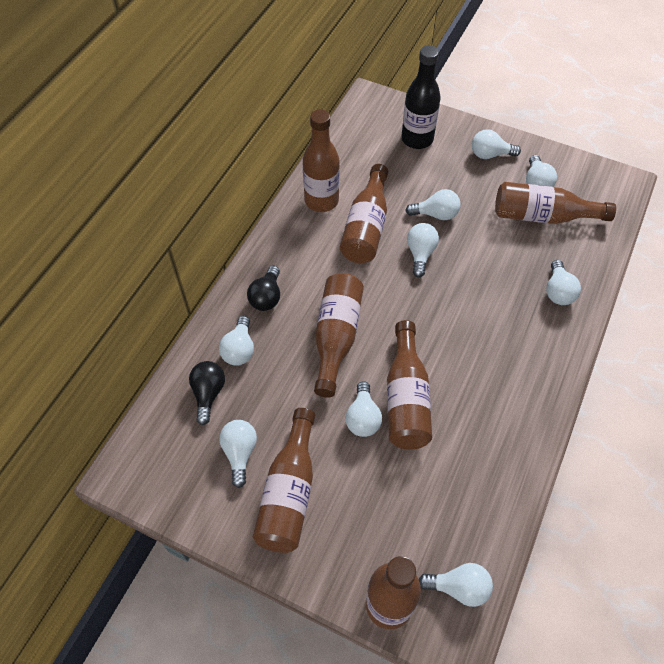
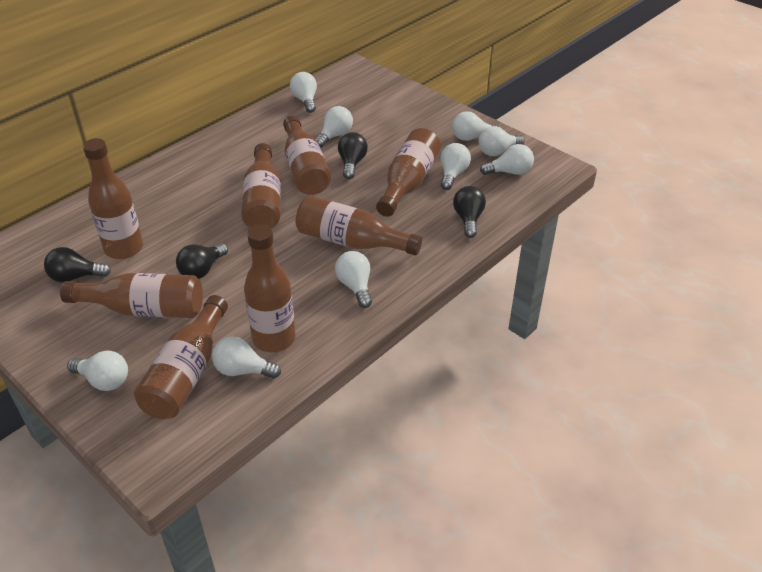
black bottle: [402,45,441,149] = 1 -> none = 0
black light bulb: [189,361,225,425] [247,266,280,311] = 2 -> [44,247,111,282] [176,243,228,279] [338,132,368,179] [453,186,486,238] = 4
brown bottle: [253,408,315,553] [303,109,340,212] [314,273,364,398] [340,164,388,263] [366,556,421,630] [387,320,432,450] [495,182,616,224] = 7 -> [60,273,203,318] [83,138,143,259] [134,295,228,419] [241,143,281,228] [244,225,296,352] [283,116,331,195] [296,196,422,256] [376,128,441,217] = 8

